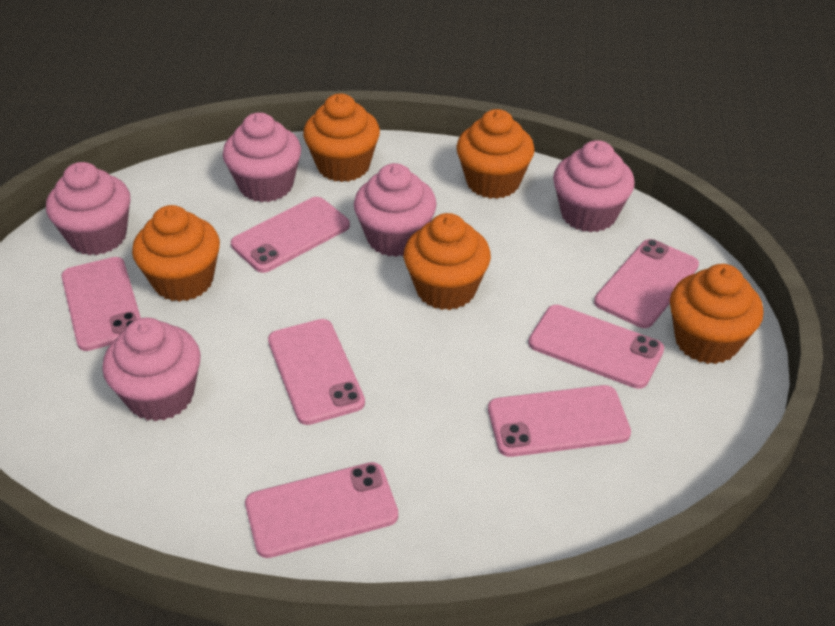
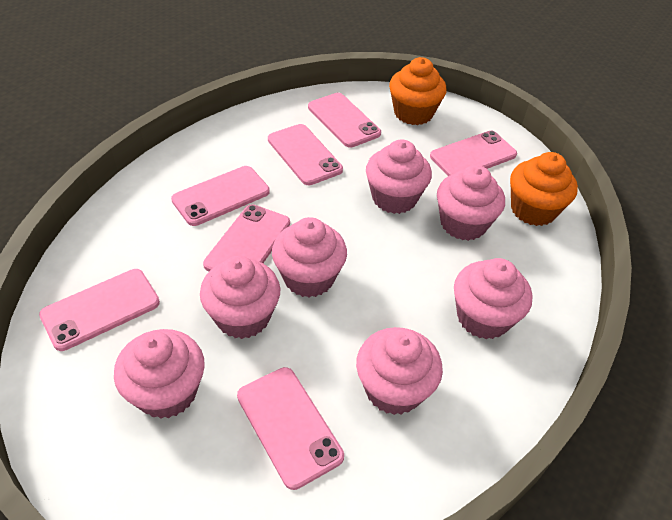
orange cupcake: [132,205,220,302] [303,94,380,182] [404,213,491,310] [456,109,535,199] [670,264,763,364] = 5 -> [389,57,446,125] [510,152,578,226] = 2
pink cupcake: [46,162,130,255] [102,318,201,421] [223,112,301,202] [354,163,437,257] [553,140,635,232] = 5 -> [114,329,205,419] [200,256,280,339] [272,217,347,297] [356,327,443,415] [366,139,432,214] [437,165,505,241] [454,258,532,339] = 7

